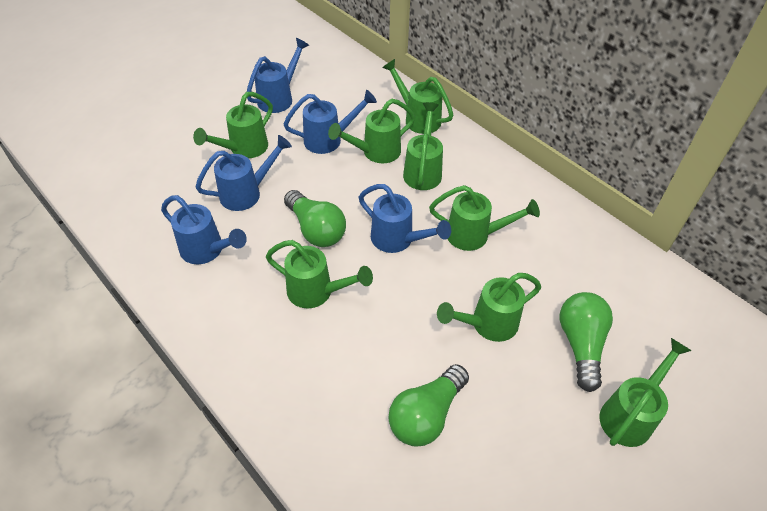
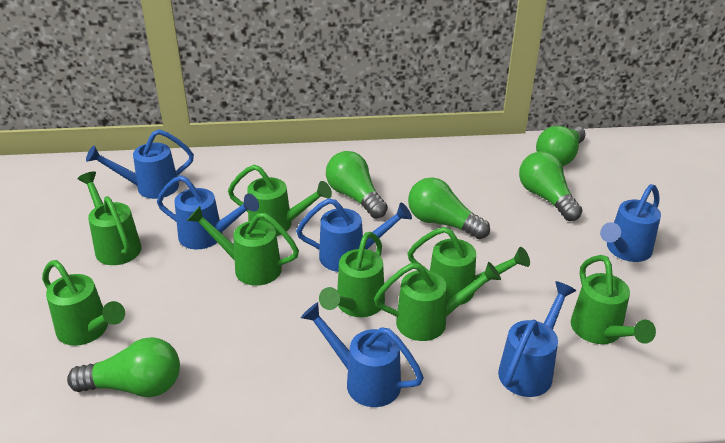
blue watering can: [161,195,247,264] [195,135,292,211] [247,38,309,113] [284,90,377,154] [359,184,451,253] = 5 -> [86,129,194,199] [157,175,259,249] [296,198,412,272] [301,302,424,407] [498,281,576,397] [600,184,661,262] = 6
green light bulb: [284,190,346,247] [388,364,469,447] [560,292,613,392] = 3 -> [67,337,180,397] [326,151,388,218] [408,177,490,239] [519,151,582,221] [536,126,586,166] = 5

